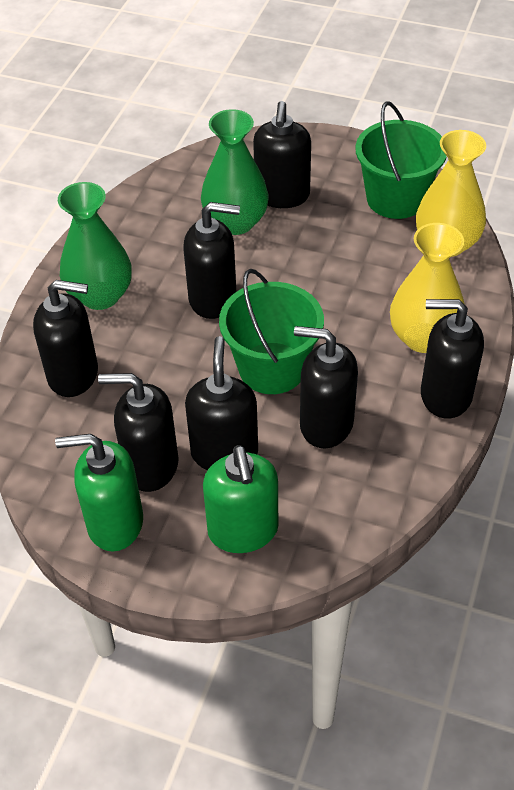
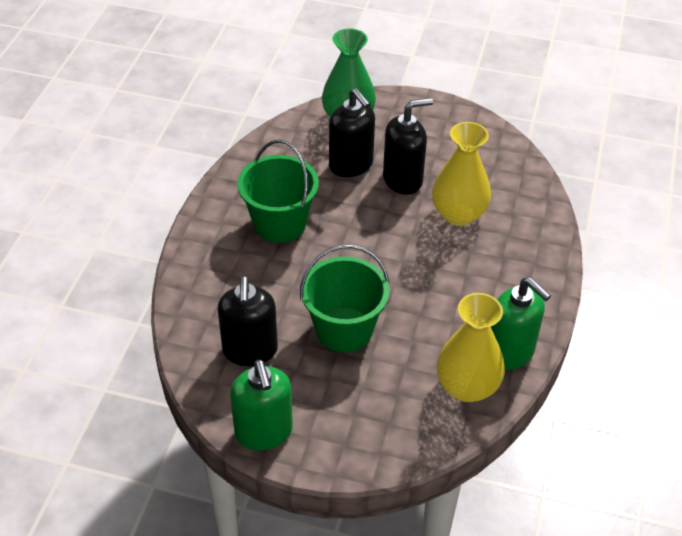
black soap dispenser: [33,280,98,397] [98,373,179,492] [183,202,240,319] [185,336,258,470] [253,101,311,208] [294,326,358,449] [421,299,484,419] = 7 -> [218,276,278,366] [329,88,375,177] [383,98,433,195] = 3
green vase: [58,182,132,310] [201,109,269,235] = 2 -> [322,28,376,117] = 1

